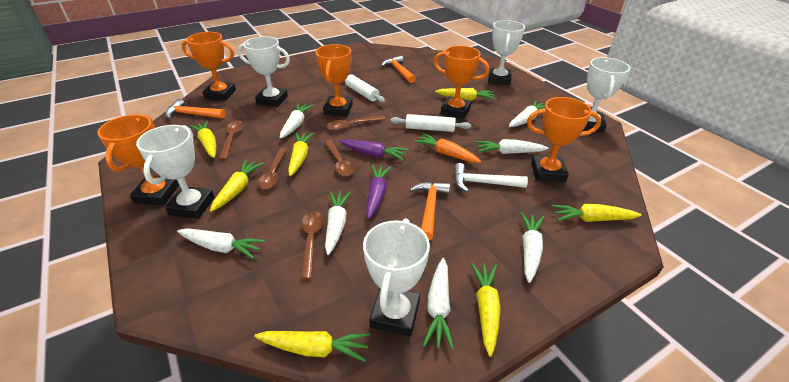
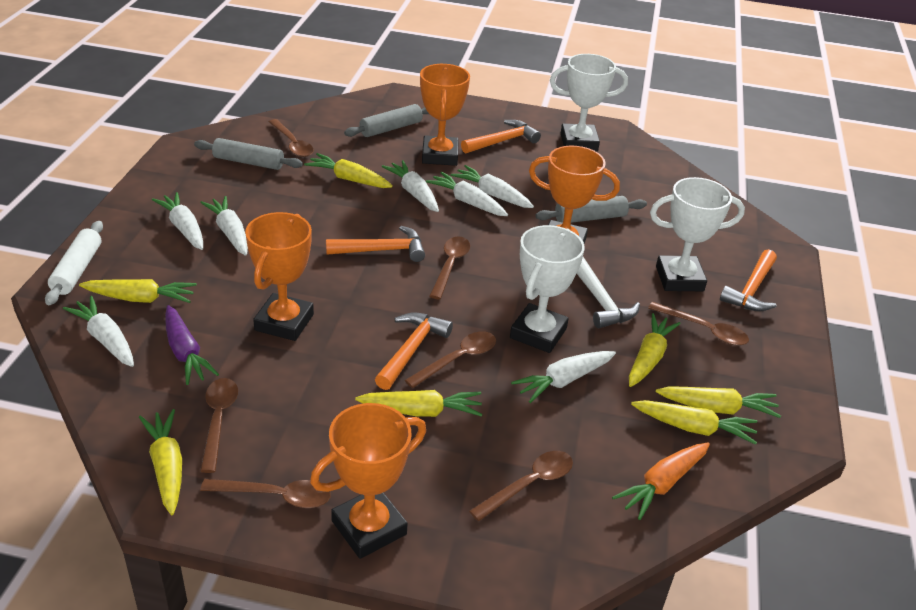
brown spoon: [219,120,244,160] [258,148,287,189] [301,211,324,280] [324,140,354,176] [327,116,386,131] = 5 -> [200,378,238,473] [200,479,331,508] [269,119,314,157] [405,332,496,388] [430,237,470,299] [469,451,573,521] [648,302,749,346] = 7
grey rolling pin: none = 0 -> [194,138,303,170] [344,104,429,137] [536,196,647,223] = 3
orange hammer: [165,99,226,119] [381,56,416,83] [410,182,450,240] = 3 -> [326,226,425,262] [375,313,453,390] [461,120,541,154] [720,249,777,311] = 4
orange trophy: [98,115,179,205] [182,32,236,101] [315,44,353,116] [433,46,489,119] [527,97,601,182] = 5 -> [245,212,314,341] [310,403,426,559] [420,64,470,166] [529,146,620,243] = 4
purple carrot: [339,139,409,161] [366,164,391,219] = 2 -> [165,305,219,385] = 1
white rolling pin: [345,75,385,103] [390,114,471,132] = 2 -> [45,221,103,305] = 1
white trophy: [136,125,214,219] [238,36,290,107] [363,218,430,336] [488,20,525,85] [583,57,631,133] = 5 -> [510,225,585,353] [550,54,628,151] [650,177,745,291] = 3

